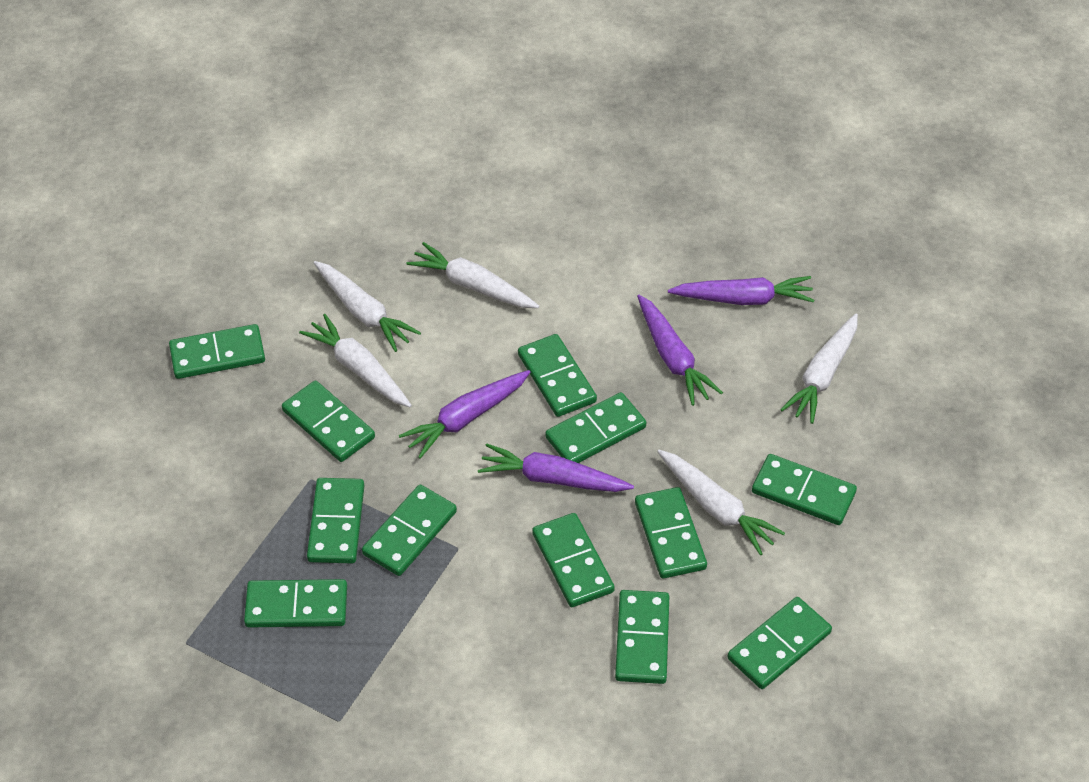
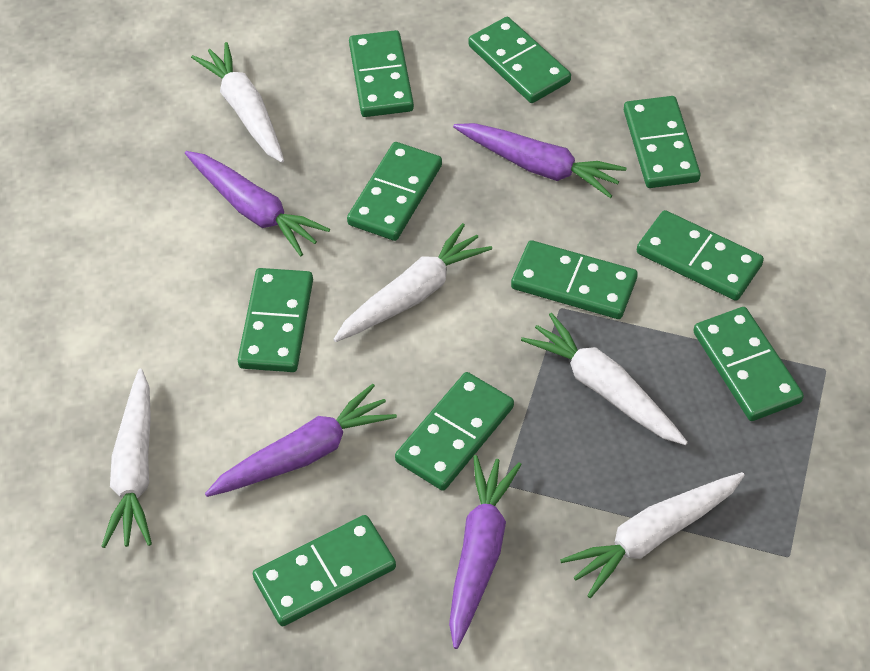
green domino: [169,324,265,379] [244,579,347,628] [282,381,375,462] [307,478,364,564] [362,485,457,576] [518,334,597,417] [532,513,615,607] [545,392,646,463] [615,590,669,684] [635,487,707,579] [727,597,832,689] [752,454,857,525] = 12 -> [238,268,313,372] [253,515,396,626] [347,142,442,241] [349,30,414,117] [395,372,514,491] [468,17,571,103] [511,240,638,319] [624,96,701,188] [637,210,764,301] [693,307,804,421] = 10

